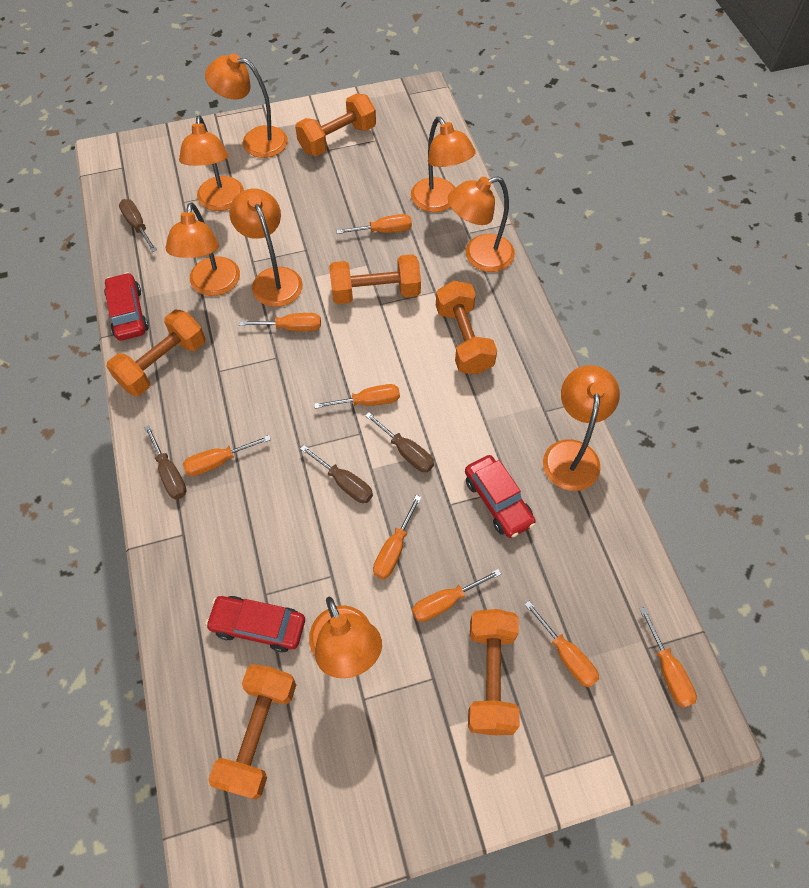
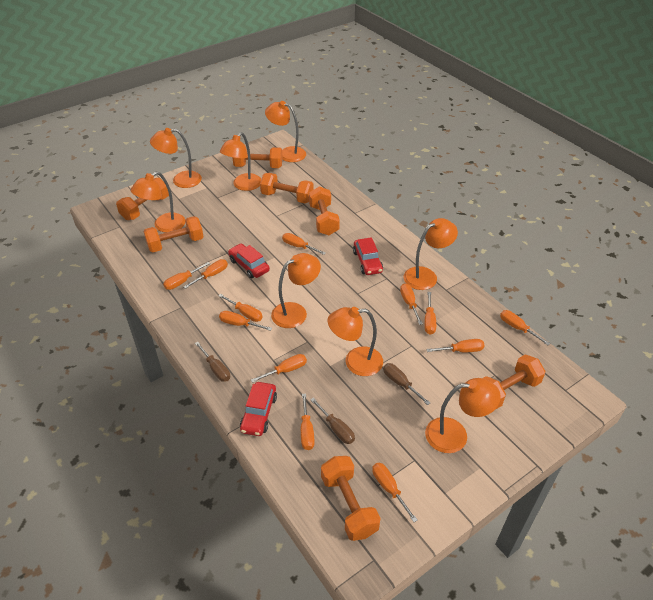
brown screwdriver: [119,199,157,252] [144,425,187,499] [300,445,373,503] [365,412,434,472] = 4 -> [195,342,230,382] [310,398,355,444] [383,363,430,405] = 3
orange dumbbell: [106,310,205,396] [208,664,296,800] [295,94,376,156] [329,254,421,304] [436,280,497,375] [468,609,520,735] = 6 -> [116,178,169,220] [143,216,204,252] [232,147,283,168] [260,173,314,203] [309,186,340,235] [321,456,381,541] [483,354,545,410] = 7
orange screwdriver: [183,435,271,476] [239,313,321,331] [314,384,400,409] [336,214,412,234] [373,495,422,579] [412,569,501,622] [524,601,599,688] [640,607,697,708] = 8 -> [163,262,210,290] [184,259,228,289] [218,294,263,322] [219,311,272,331] [251,354,307,383] [282,233,326,255] [301,394,314,450] [372,463,417,522] [400,283,423,325] [424,292,436,335] [426,339,485,352] [500,310,550,345] = 12

